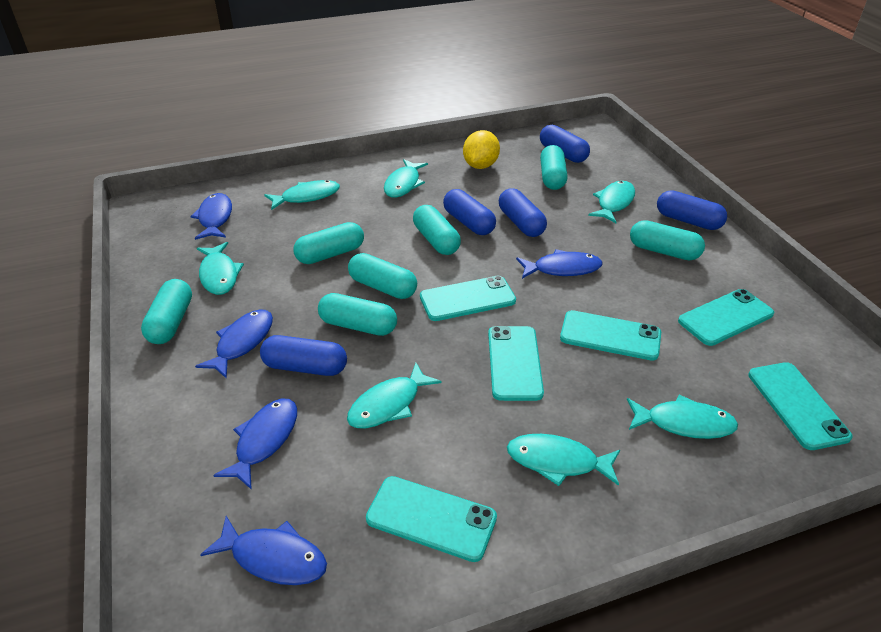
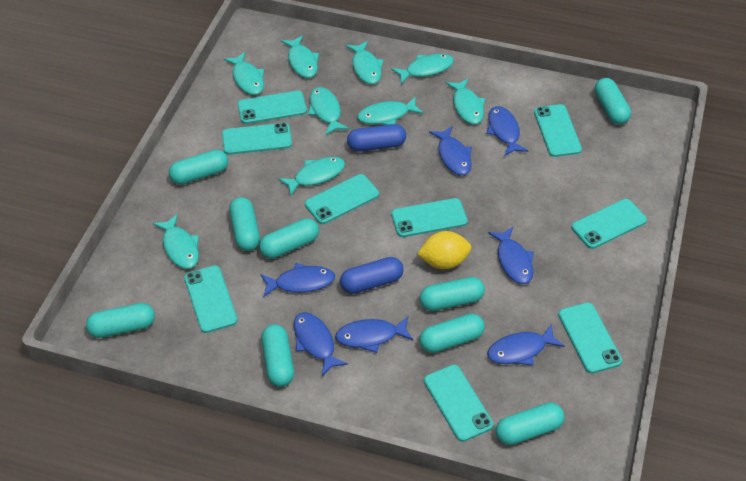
blue capsule: [260,335,347,376] [443,189,496,235] [499,188,547,237] [540,125,590,163] [657,190,727,230] = 5 -> [340,257,404,294] [347,124,406,152] = 2
blue fish: [190,193,232,240] [195,309,273,379] [200,516,327,585] [213,398,297,490] [516,249,602,279] = 5 -> [261,263,335,297] [294,312,348,376] [335,317,413,353] [429,126,472,175] [486,106,528,156] [487,324,564,366] [488,227,534,284] = 7
turquoise capsule: [141,279,192,344] [293,222,364,264] [318,293,397,336] [348,253,417,299] [413,205,461,255] [540,145,568,190] [630,220,705,260] = 7 -> [86,303,155,338] [169,150,228,184] [229,197,260,251] [259,218,319,259] [261,324,294,387] [419,313,485,353] [420,277,485,311] [496,402,564,445] [594,78,631,124] = 9
turquoise fish: [197,242,244,295] [264,180,340,210] [347,363,442,429] [384,159,428,198] [507,434,620,486] [588,181,635,223] [627,395,738,439] = 7 -> [153,214,199,269] [224,52,264,95] [278,157,345,196] [281,35,319,78] [308,87,349,135] [346,41,384,84] [357,96,424,125] [391,54,454,84] [446,78,486,124] = 9
turquoise phone: [366,476,497,562] [420,276,516,321] [488,326,544,401] [560,310,661,361] [678,289,774,346] [748,362,853,450] = 6 -> [184,265,238,333] [222,123,292,155] [237,91,307,124] [305,174,379,224] [391,198,468,237] [424,365,494,442] [534,104,582,157] [558,303,622,373] [571,199,647,249] = 9

